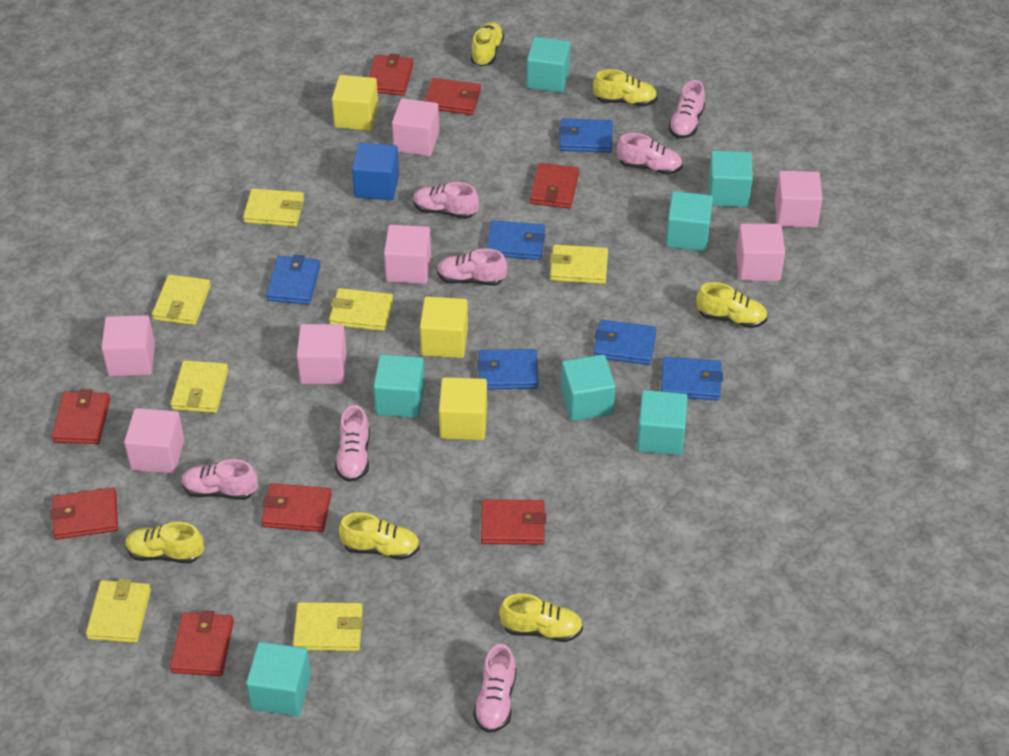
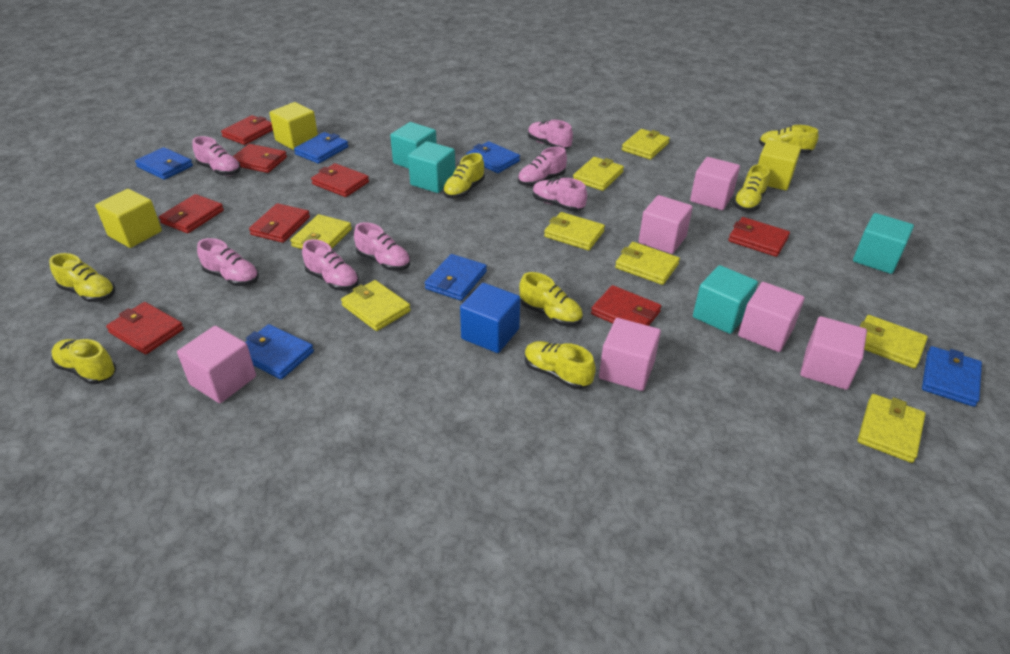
pink cube: [101,315,155,376] [124,408,184,474] [297,324,347,385] [384,225,431,284] [392,98,439,156] [736,224,785,281] [775,171,823,228] = 7 -> [177,326,256,403] [599,318,661,391] [639,195,693,254] [690,157,740,210] [738,282,805,352] [800,316,867,390] = 6
turquoise cube: [246,642,311,716] [373,354,425,418] [526,37,571,93] [561,354,616,421] [637,390,688,455] [666,191,713,251] [708,151,753,207] = 7 -> [390,122,437,169] [408,141,455,193] [693,265,758,334] [853,213,914,274] = 4
yellow shoe: [125,522,204,563] [339,513,420,560] [471,22,504,66] [499,594,583,642] [593,69,658,107] [696,282,768,328] = 6 -> [49,253,116,302] [51,339,116,384] [443,153,485,199] [519,272,583,326] [525,341,596,389] [733,164,770,211] [759,125,818,154] = 7
yellow wallet: [86,578,151,643] [152,275,211,325] [171,360,228,413] [243,188,304,227] [293,602,363,651] [329,288,393,331] [550,244,608,284] = 7 -> [290,214,352,249] [341,280,411,331] [544,212,605,250] [573,157,624,191] [615,242,680,285] [622,129,670,160] [858,394,925,463] [860,315,928,368] = 8

